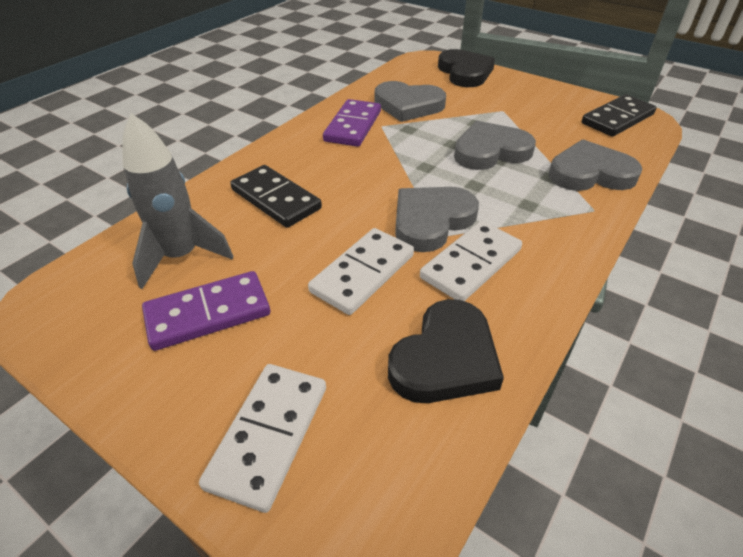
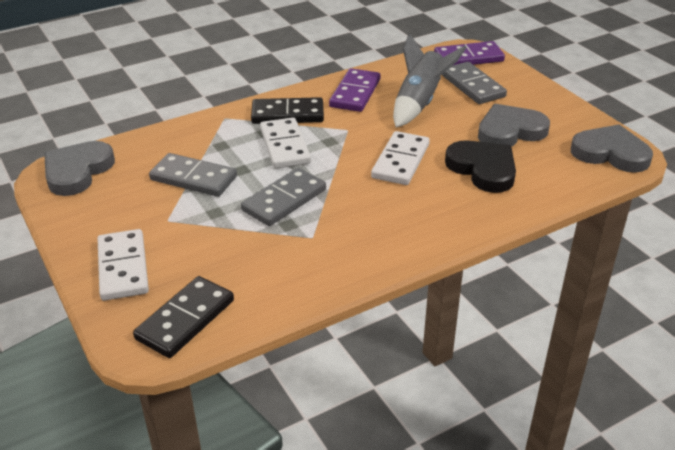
black heart: [388,299,504,403] [438,49,495,87] = 2 -> [445,140,516,193] = 1
grey domino: none = 0 -> [149,153,237,197] [241,168,326,226] [442,62,507,104] = 3
grey heart: [375,81,446,122] [395,187,479,252] [454,121,536,170] [549,139,643,191] = 4 -> [44,141,115,196] [478,104,550,147] [571,124,653,173] = 3

